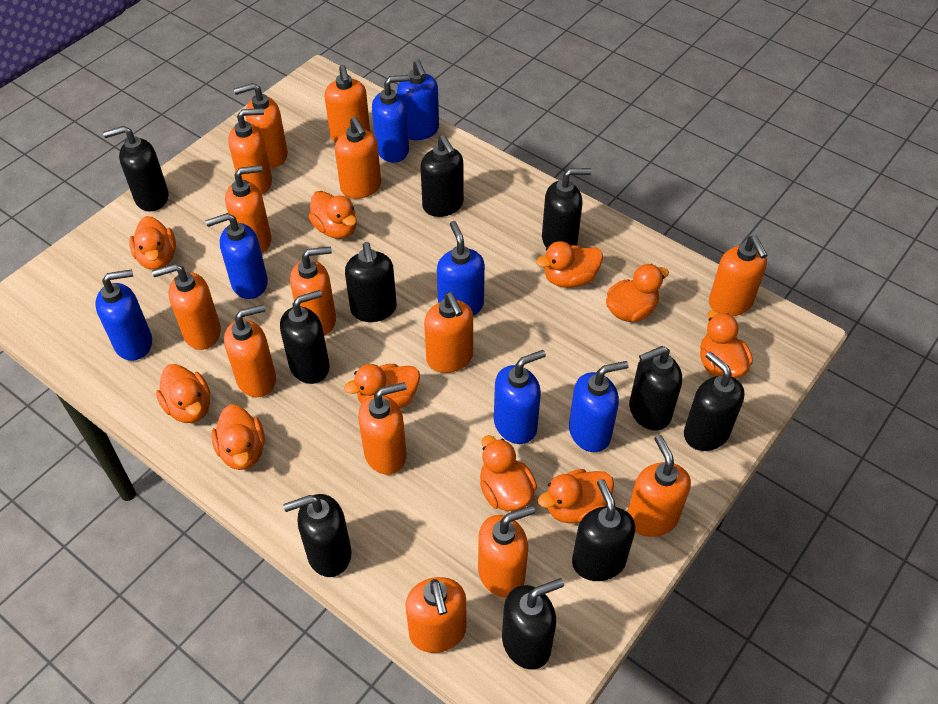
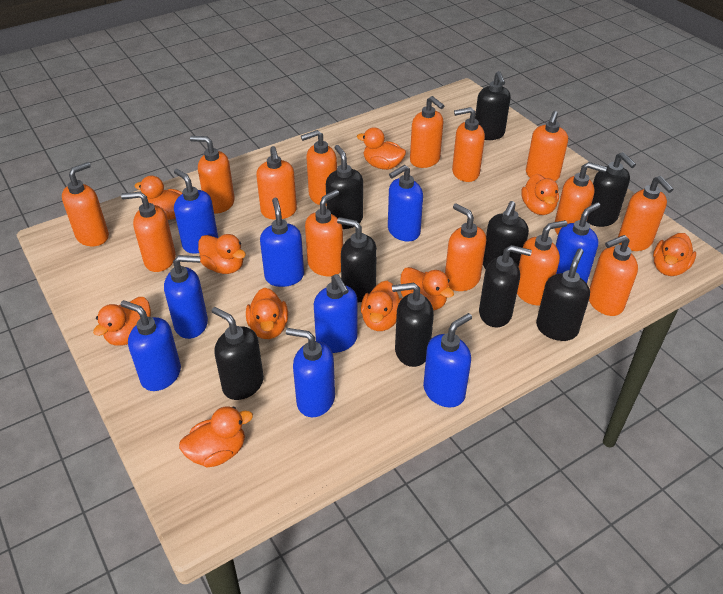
black soap dispenser: [103,126,168,212] [280,290,330,384] [283,494,351,577] [345,242,397,322] [420,135,464,217] [502,578,564,670] [542,168,591,248] [572,479,635,581] [629,346,682,431] [684,351,744,451] = 10 -> [212,307,264,400] [326,145,363,229] [337,217,377,303] [392,283,434,367] [475,71,511,140] [479,245,532,327] [483,201,529,269] [536,248,590,341] [587,152,636,227] = 9
blue soap dispenser: [95,269,152,361] [205,213,268,299] [372,75,410,163] [397,60,439,140] [437,221,485,316] [494,350,546,444] [569,361,629,452] = 7 -> [120,300,181,391] [164,255,208,339] [174,169,218,254] [260,198,304,287] [286,328,335,417] [314,274,358,353] [388,165,423,241] [423,313,472,408] [555,202,600,283] = 9

